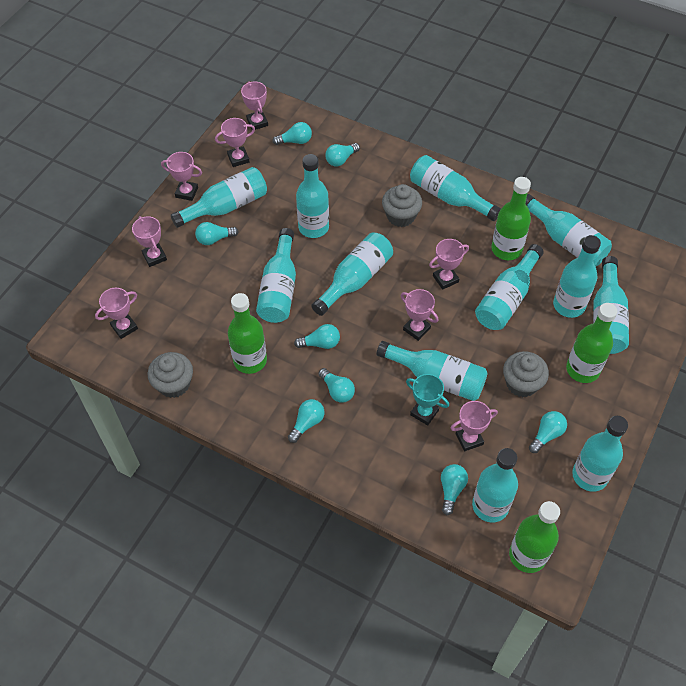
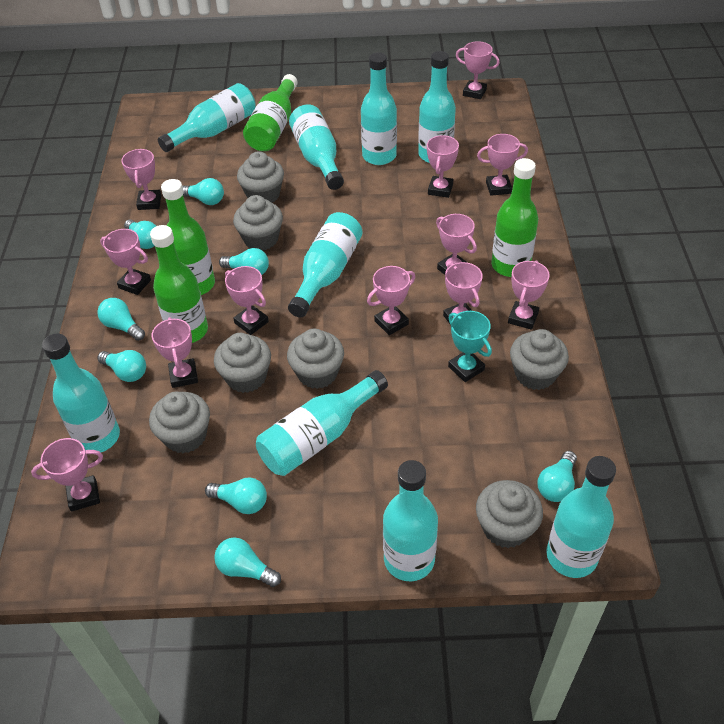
grey cupcake: [148,352,193,398] [382,184,422,227] [503,351,549,397] = 3 -> [149,392,210,453] [214,333,271,393] [233,195,283,250] [237,151,284,203] [287,329,344,389] [476,480,543,548] [510,329,569,390] = 7
pink trophy: [95,288,138,339] [132,216,167,267] [161,152,202,201] [215,118,255,167] [241,81,268,130] [401,289,438,341] [429,239,469,290] [450,401,498,451] = 8 -> [31,438,103,512] [100,229,151,295] [121,149,161,210] [152,317,198,388] [225,266,269,335] [367,266,415,335] [427,135,459,198] [436,214,477,275] [443,262,483,324] [456,41,500,99] [477,134,528,196] [508,260,550,330] = 12
turquoise bottle: [171,167,267,228] [256,228,296,323] [296,154,329,238] [311,232,393,316] [377,341,488,401] [410,155,501,221] [472,448,518,522] [475,244,544,330] [526,194,612,266] [553,235,601,318] [572,416,628,492] [593,256,629,354] = 12 -> [42,334,120,452] [158,83,256,152] [256,370,388,476] [288,212,362,317] [289,104,344,190] [361,53,397,165] [383,460,438,581] [418,51,456,163] [546,456,616,578] = 9

